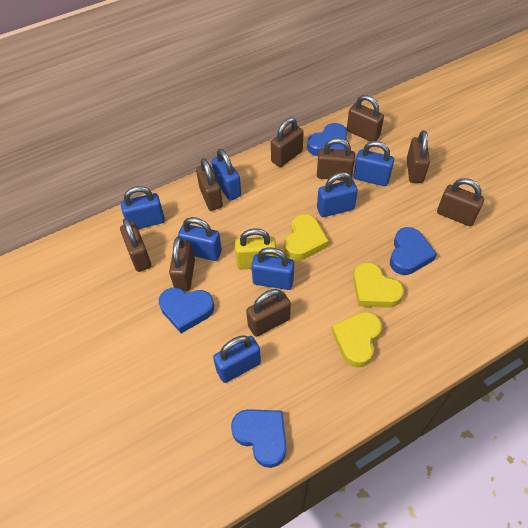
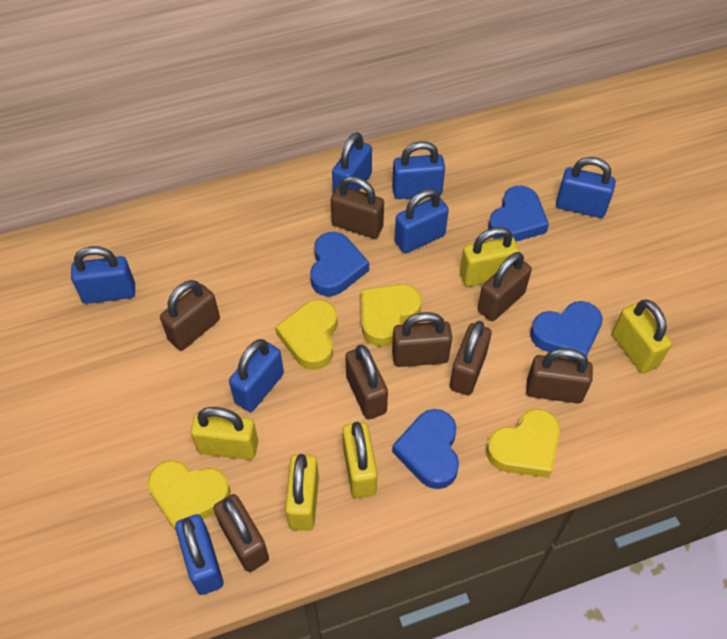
brown padlock: [120,218,151,272] [169,236,195,291] [196,158,223,211] [246,289,291,337] [271,118,304,167] [317,138,355,181] [347,95,384,142] [407,130,430,183] [437,178,484,226] = 9 -> [160,280,220,350] [213,494,269,572] [331,176,384,239] [345,345,388,420] [392,312,452,367] [450,321,492,395] [477,252,532,321] [526,348,593,403] = 8
yellow heart: [284,214,329,260] [331,312,382,367] [353,262,404,308] = 3 -> [148,460,231,531] [275,299,338,370] [361,284,422,347] [486,409,560,478] = 4
yellow padlock: [235,228,276,270] = 1 -> [190,407,258,460] [285,454,319,531] [342,422,377,498] [460,227,519,287] [612,299,672,374] = 5

